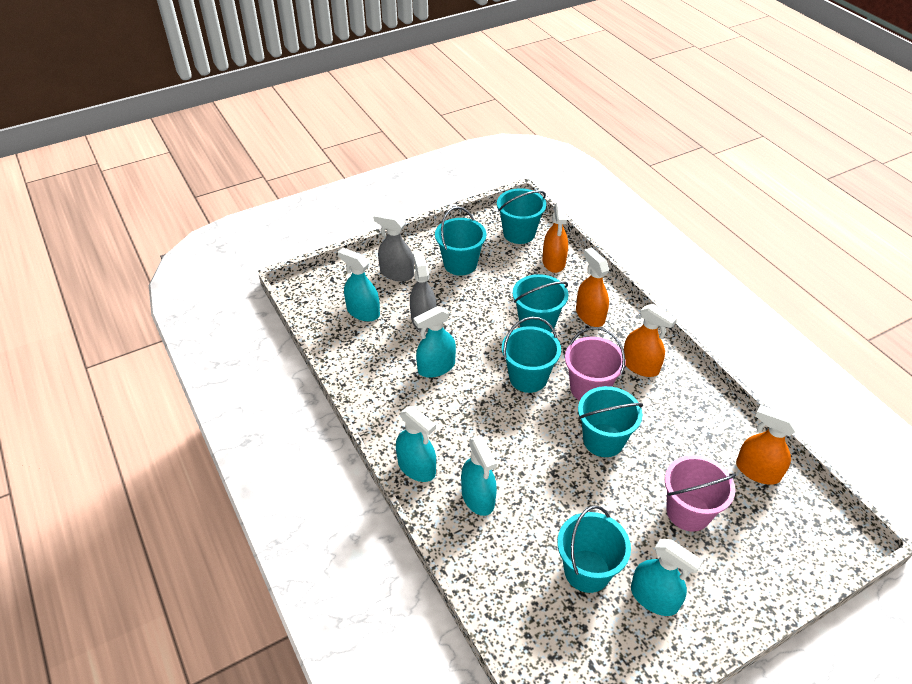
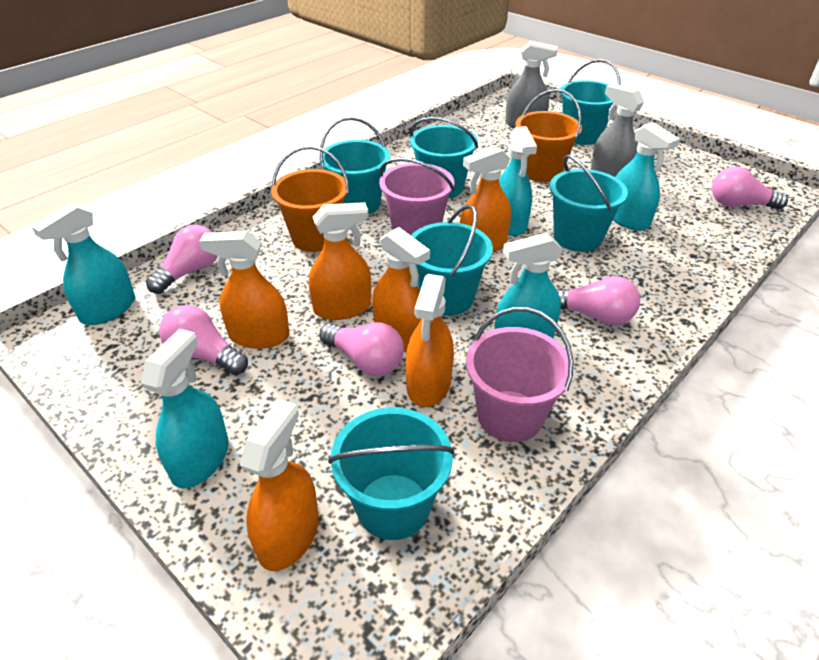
orange bucket: none = 0 -> [271,146,349,252] [516,89,582,182] = 2
orange spray bottle: [543,202,568,273] [576,247,609,327] [624,304,677,377] [736,405,798,485] = 4 -> [199,231,290,349] [240,399,319,571] [309,202,371,320] [372,227,430,352] [406,274,454,407] [460,146,511,252] = 6
pink light bulb: none = 0 -> [146,225,217,294] [159,305,248,375] [319,322,404,376] [556,276,640,325] [712,167,788,210] = 5

